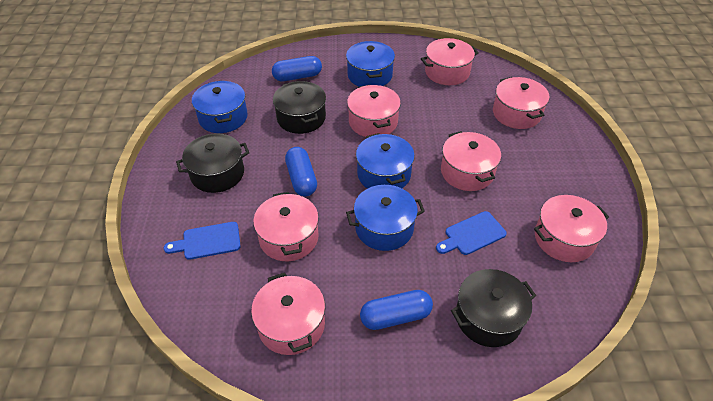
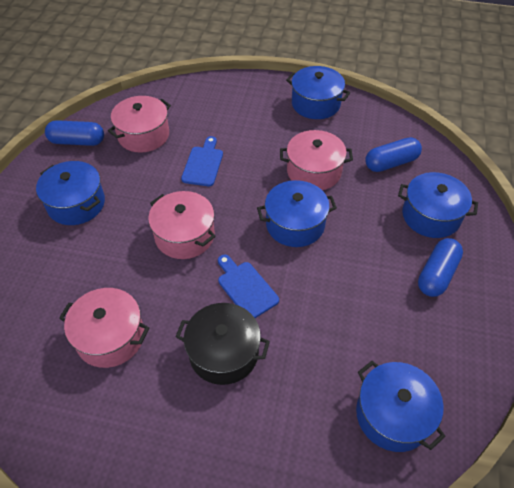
black pot: [176,133,249,193] [273,81,326,134] [451,269,536,347] = 3 -> [176,303,270,385] = 1
blue pot: [192,81,248,133] [346,41,395,87] [346,185,425,251] [356,133,415,189] = 4 -> [36,161,105,225] [257,180,337,247] [286,66,350,119] [356,361,446,452] [398,172,478,238] = 5
pink pot: [251,272,325,355] [253,192,319,261] [347,85,401,137] [421,38,479,85] [441,131,501,191] [493,77,549,129] [534,195,609,262] = 7 -> [59,288,149,368] [108,96,171,153] [148,191,216,259] [280,130,353,190] = 4

